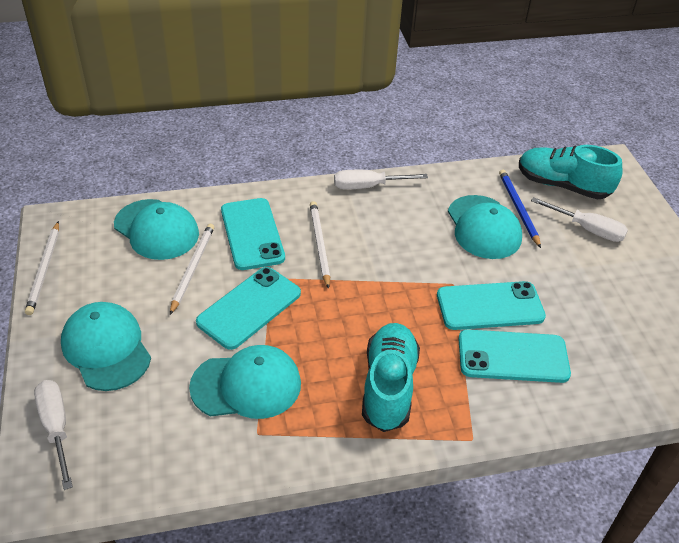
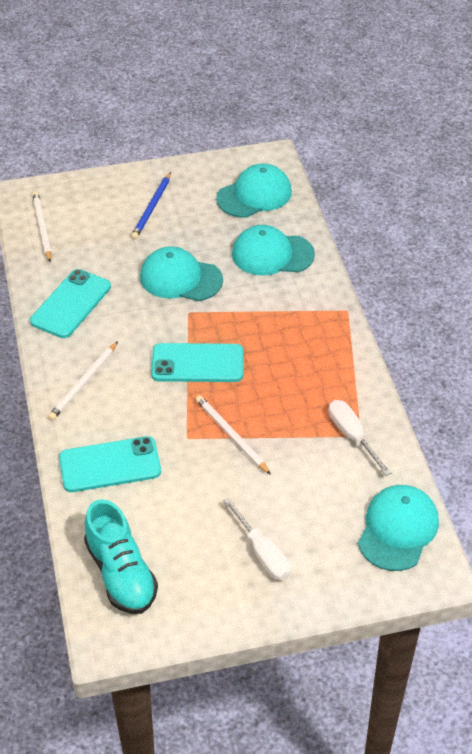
turquoise phone: [196,267,301,350] [221,198,285,270] [437,281,546,330] [458,329,571,383] = 4 -> [30,269,111,338] [59,436,161,492] [151,343,243,382] = 3
turquoise shoe: [362,323,420,432] [519,145,622,199] = 2 -> [84,499,158,614] = 1
white screwdriver: [34,380,73,490] [334,170,428,189] [531,197,628,242] = 3 -> [223,497,291,581] [329,400,391,476] = 2

